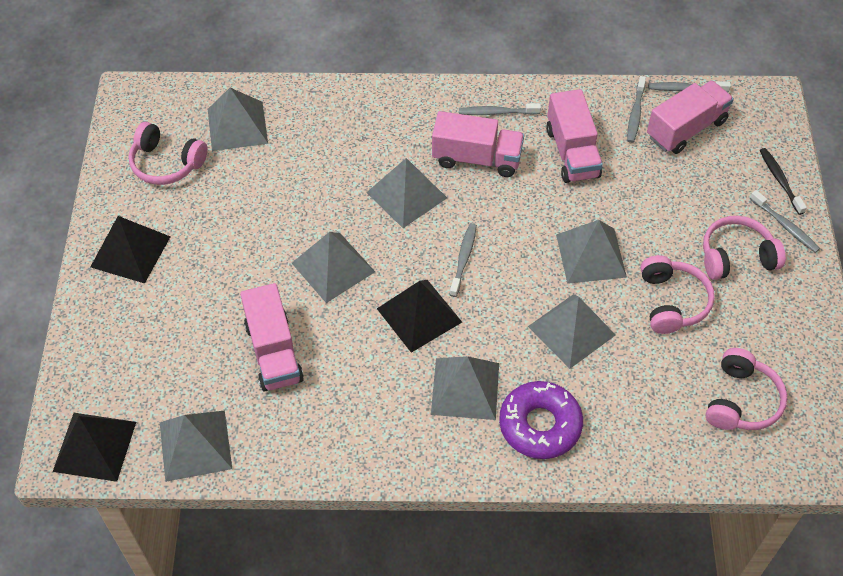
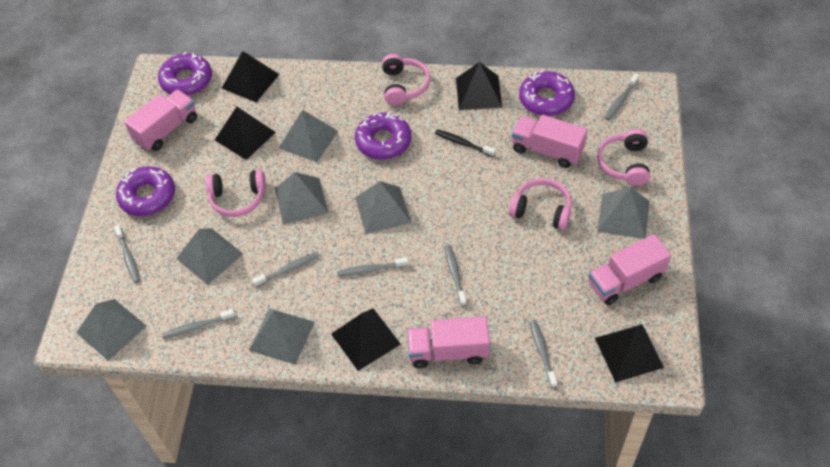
black pyramid: [53,413,136,482] [91,216,171,284] [377,280,462,353] = 3 -> [215,107,276,160] [221,51,280,102] [331,308,401,371] [456,62,502,110] [595,324,664,383] = 5
grey toothbrush: [450,223,477,297] [459,103,541,115] [627,76,646,143] [648,81,731,92] [750,190,820,253] = 5 -> [114,225,140,283] [162,309,235,339] [252,252,320,287] [337,257,409,276] [445,244,467,306] [530,319,557,388] [604,73,639,120] = 7
purple donut: [499,381,583,459] = 1 -> [116,166,175,216] [158,52,212,96] [355,111,411,160] [519,70,575,116] = 4

